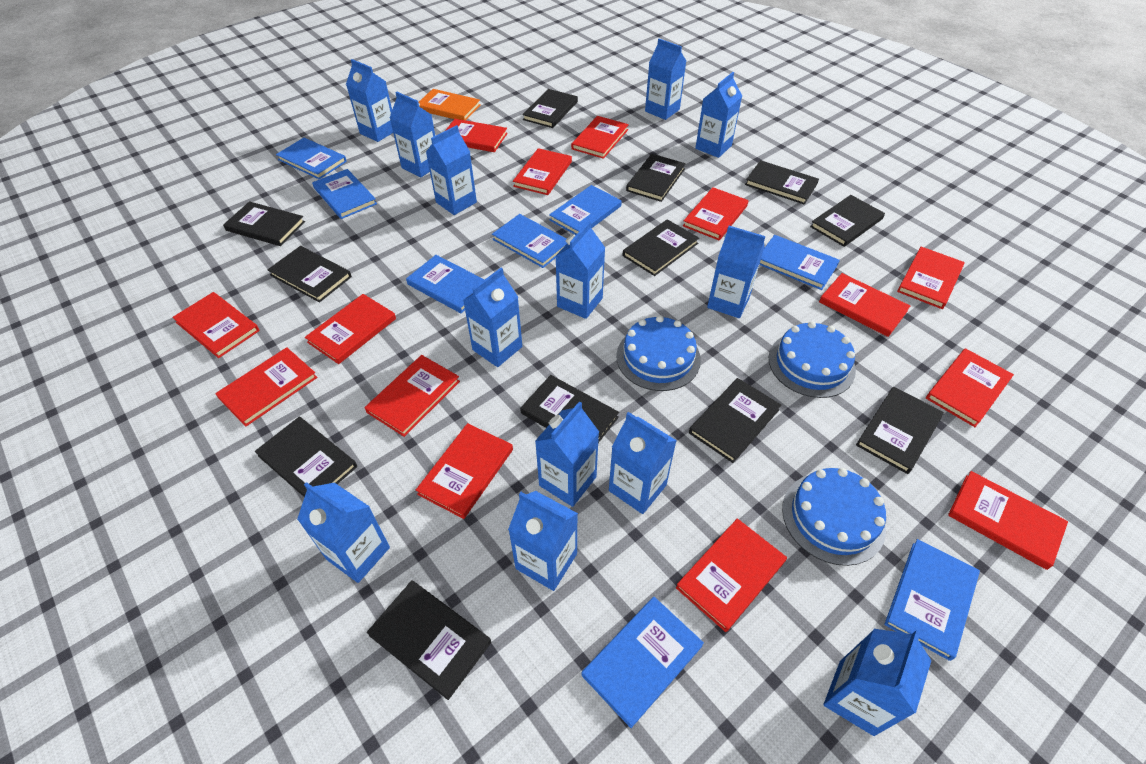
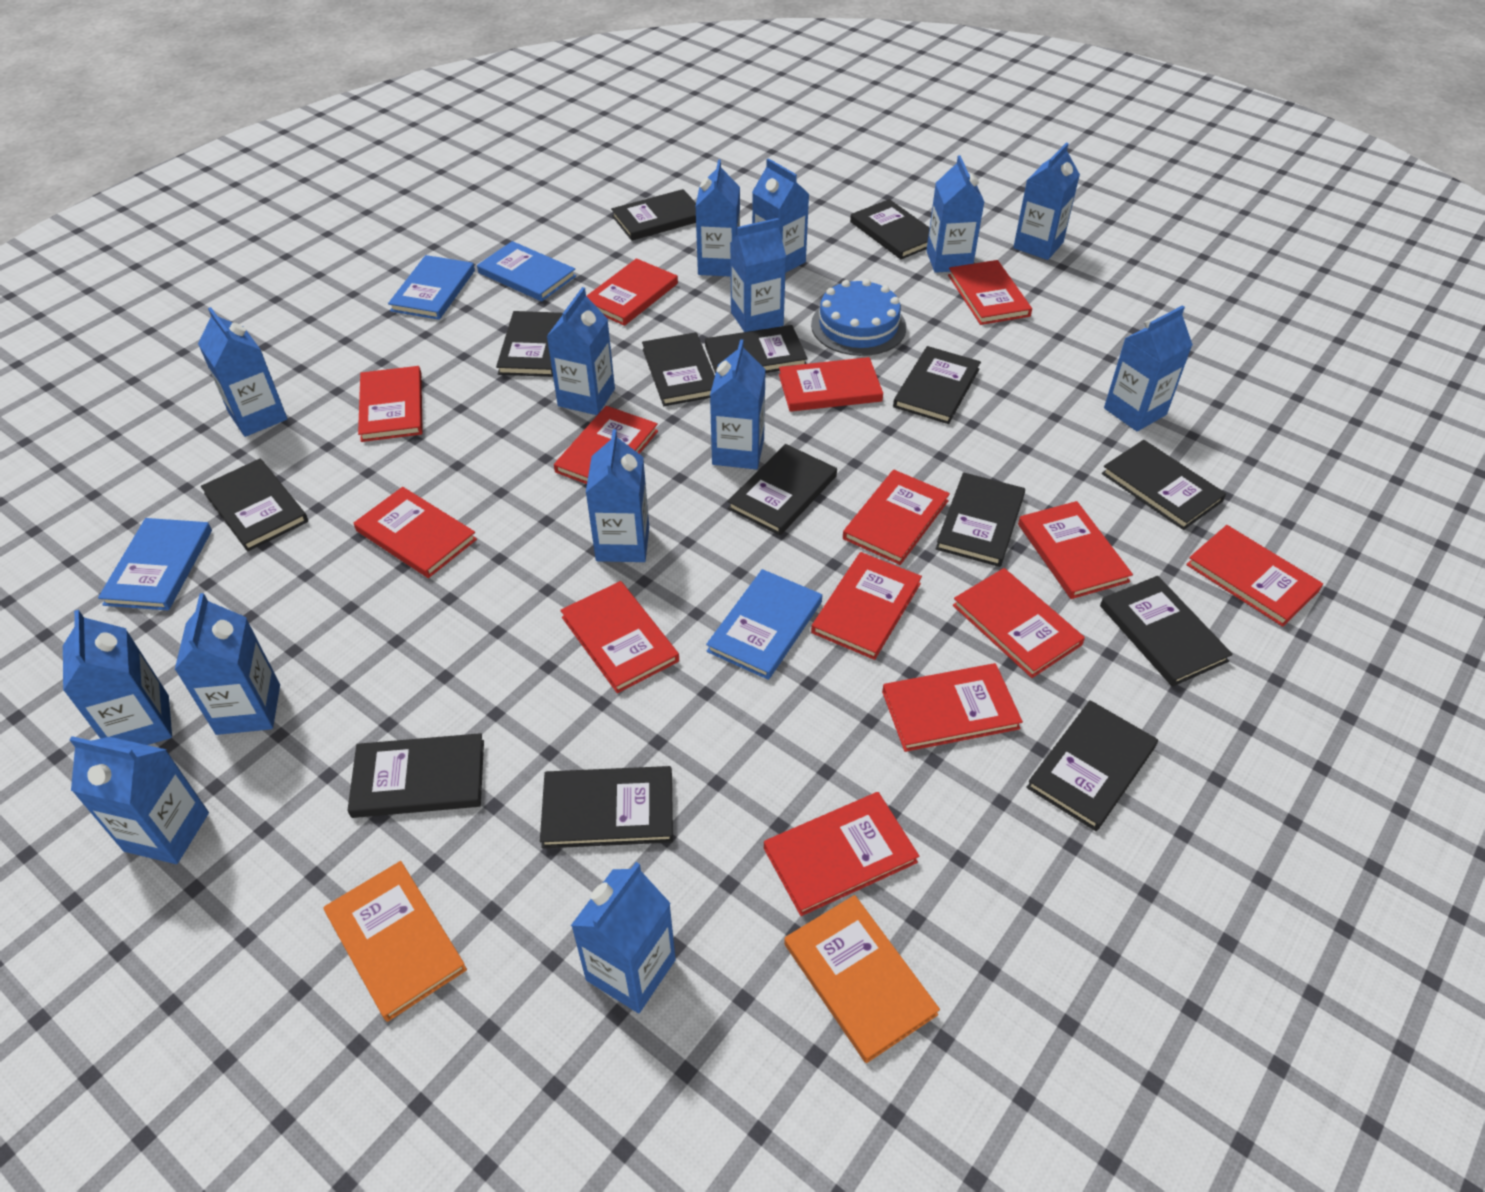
black book: [223,201,305,246] [255,417,357,497] [267,246,352,303] [367,580,491,700] [520,375,619,443] [522,89,578,128] [623,219,699,276] [626,154,686,202] [689,378,781,463] [745,160,819,204] [810,195,885,247] [856,386,944,474] = 12 -> [201,459,308,552] [347,733,484,818] [496,311,563,377] [540,766,673,848] [611,189,696,241] [642,332,715,406] [705,325,808,374] [727,444,837,535] [850,199,930,259] [893,346,981,424] [936,472,1025,567] [1026,700,1158,831] [1100,576,1233,687] [1102,440,1226,530] = 14
blue book: [276,138,347,180] [312,169,377,219] [406,255,485,313] [492,214,567,268] [549,185,622,235] [582,597,704,728] [759,235,840,290] [884,539,980,661] = 8 -> [98,518,212,610] [388,255,475,320] [477,241,576,302] [706,569,822,680] = 4
blue cake: [616,316,701,391] [769,321,856,398] [782,468,886,566] = 3 -> [811,279,906,356] = 1
blue carton: [297,482,390,583] [346,59,393,142] [390,92,435,177] [426,125,477,215] [463,268,522,367] [508,491,578,591] [535,401,599,507] [555,221,605,319] [609,412,677,514] [645,38,686,120] [695,72,742,158] [707,226,766,318] [824,629,932,736] = 13 -> [63,610,172,745] [69,736,209,864] [175,593,280,735] [198,307,287,437] [546,287,615,415] [571,862,676,1013] [586,429,649,562] [695,160,740,277] [710,339,766,469] [730,218,786,332] [752,158,809,273] [926,155,984,273] [1013,142,1080,260] [1104,305,1193,431] = 14
orange book: [418,89,480,120] = 1 -> [324,861,467,1022] [784,895,940,1063] = 2

